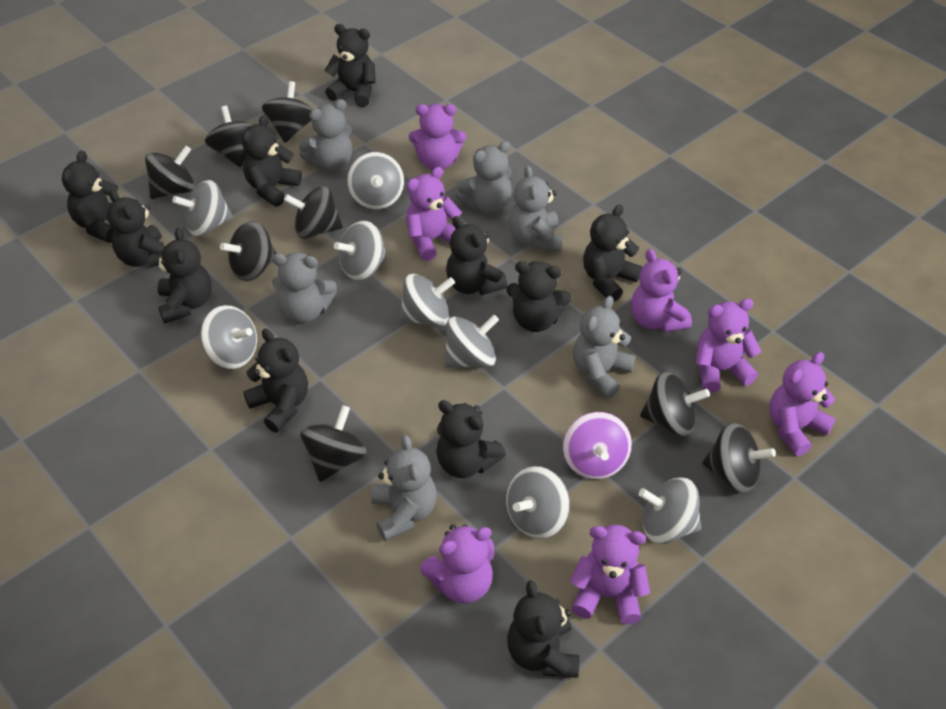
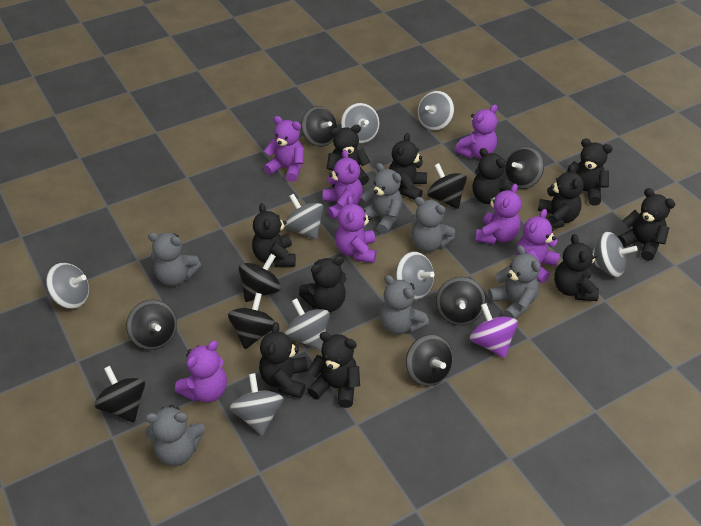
black spinning top: [145,146,195,199] [205,106,254,167] [220,221,277,281] [262,81,313,143] [284,186,343,239] [300,405,367,482] [640,372,710,437] [703,423,776,493] = 8 -> [94,366,145,423] [126,300,177,350] [228,293,275,349] [239,254,281,302] [301,106,338,147] [406,334,453,386] [427,163,467,209] [436,277,486,325] [505,147,544,189] = 9

